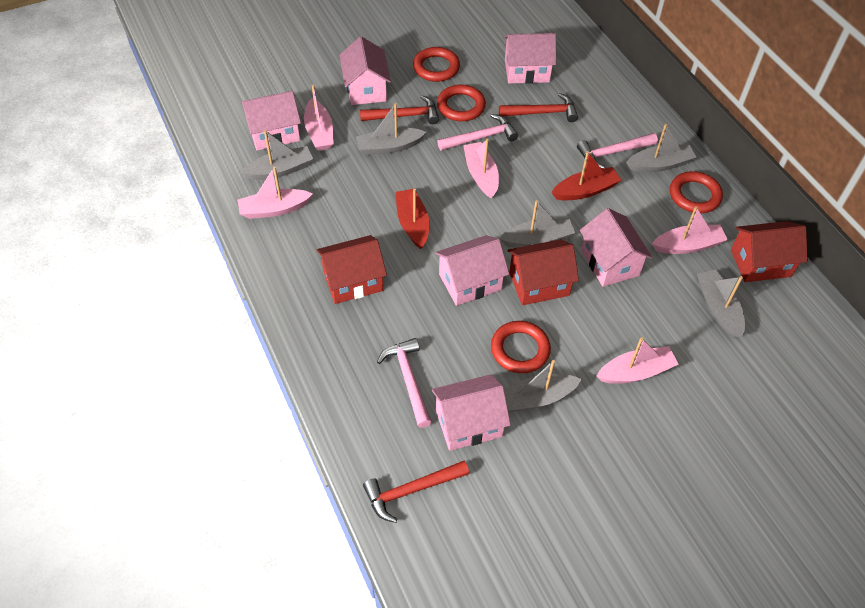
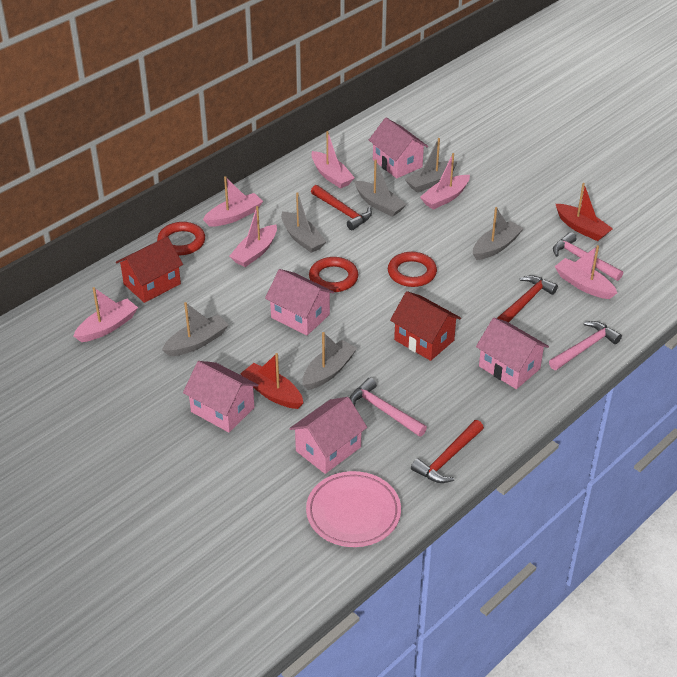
pink boat: [237,166,313,219] [304,85,334,151] [463,139,499,198] [597,337,679,384] [652,206,728,254] = 5 -> [74,287,138,342] [203,176,263,227] [229,206,277,267] [311,131,355,189] [420,153,470,210] [554,245,617,299] = 6
pink house: [241,91,301,151] [339,36,391,105] [432,374,511,451] [435,235,509,306] [504,33,556,84] [580,208,652,287] = 6 -> [183,361,258,432] [265,269,334,335] [289,397,367,474] [369,118,428,178] [476,318,549,389] = 5
pink plate: none = 0 -> [306,471,401,547] = 1
red house: [317,235,387,304] [508,239,579,305] [731,221,808,282] = 3 -> [116,237,183,303] [390,291,461,361] = 2
red ring: [413,47,460,82] [437,85,486,121] [491,321,551,373] [670,171,723,213] = 4 -> [157,222,205,255] [309,257,358,292] [388,252,437,287] = 3

